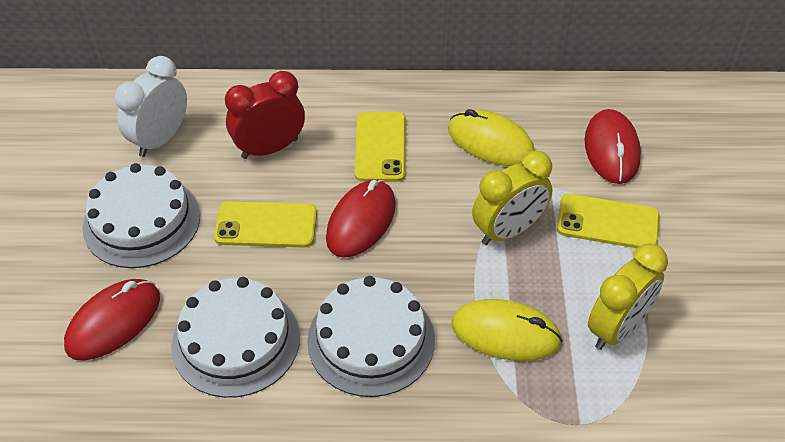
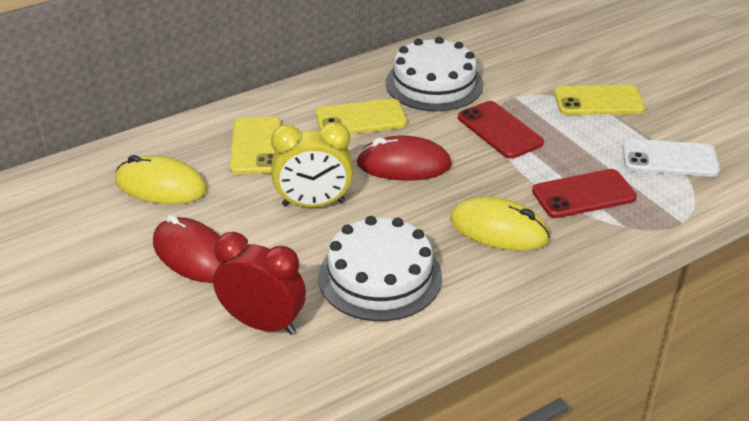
red mouse: [64,279,160,360] [326,180,396,258] [584,109,641,184] = 3 -> [153,215,221,283] [356,135,452,181] = 2
red phone: none = 0 -> [458,101,544,159] [532,169,637,218] = 2
white cake: [83,163,200,268] [171,277,300,398] [307,276,435,397] = 3 -> [318,216,442,321] [386,37,483,111] = 2
white clock: [115,56,187,157] = 1 -> none = 0
white phone: none = 0 -> [622,139,720,177] = 1
yellow clock: [472,150,553,245] [588,244,668,350] = 2 -> [271,122,353,207] = 1

